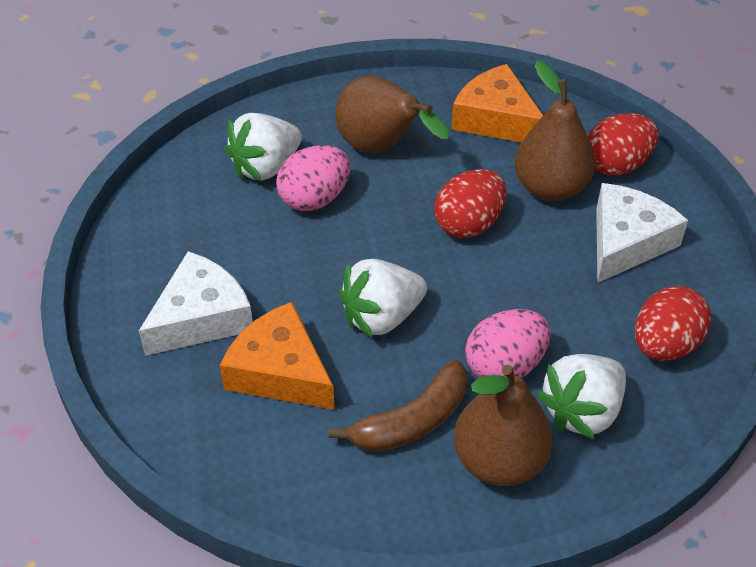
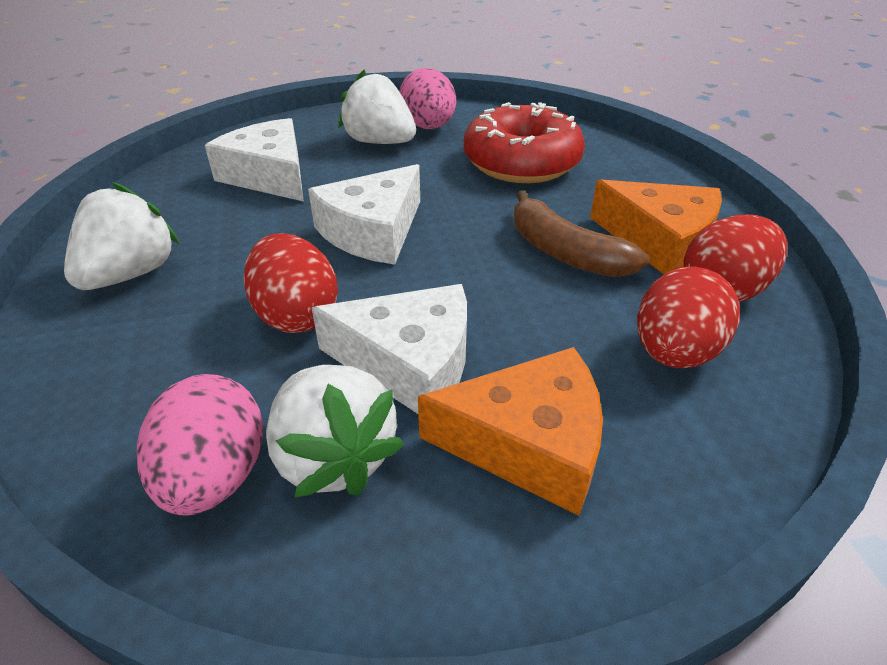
brown pear: [335,76,449,153] [454,365,553,486] [514,61,595,201] = 3 -> none = 0
red donut: none = 0 -> [463,102,585,183] = 1
white cheese: [139,251,253,356] [596,183,688,283] = 2 -> [205,118,304,202] [308,164,420,264] [312,284,467,414] = 3

